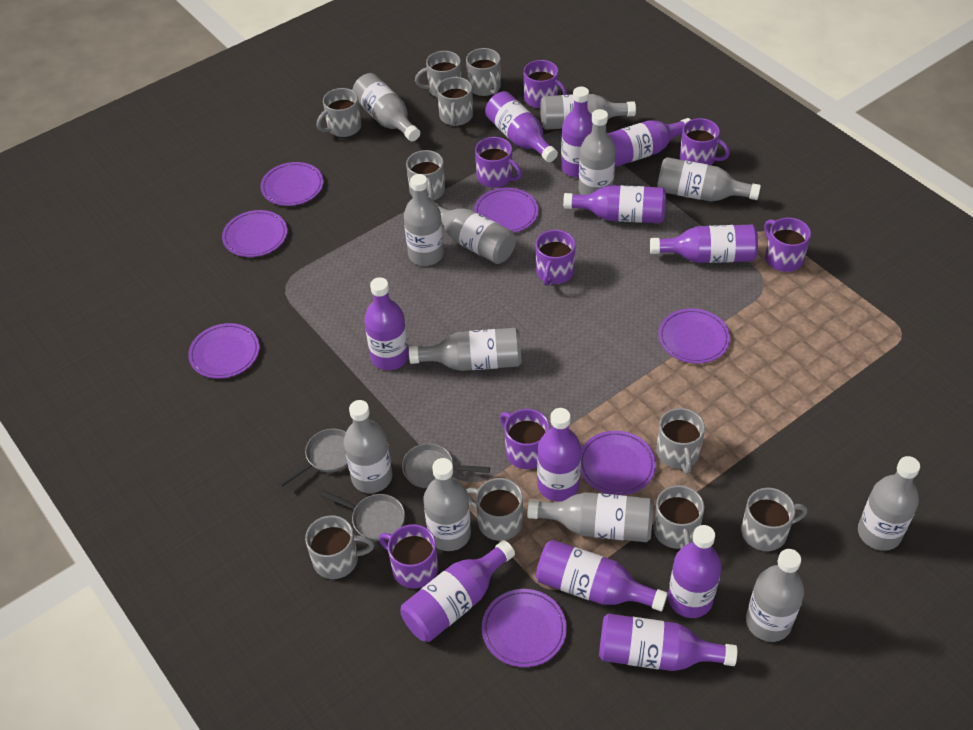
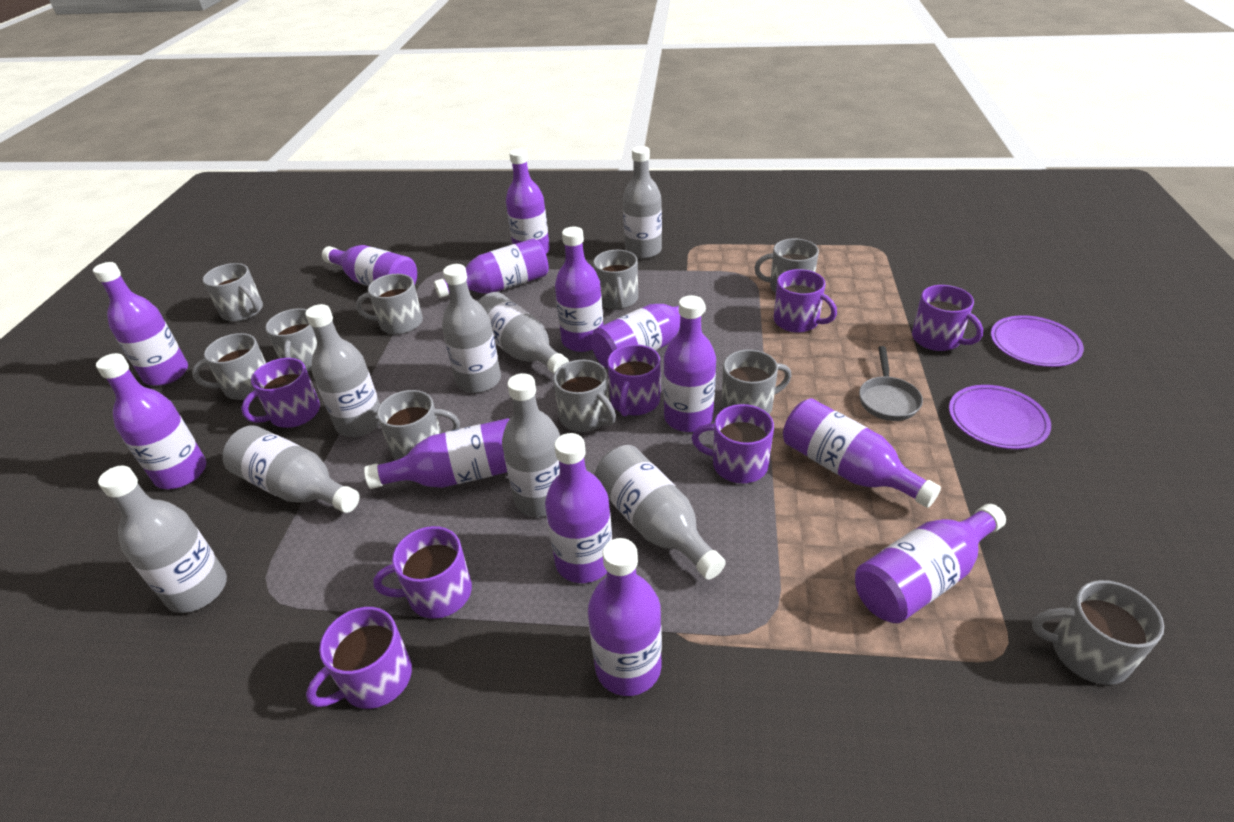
grey bottle: [343,400,392,493] [352,73,420,142] [404,174,444,266] [409,328,522,371] [424,458,471,551] [436,203,516,264] [527,492,654,542] [540,94,636,130] [579,109,616,195] [657,157,761,201] [746,549,804,642] [858,456,920,551] = 12 -> [98,466,227,613] [222,425,360,513] [305,304,380,437] [442,264,501,393] [478,292,569,374] [502,373,560,517] [595,445,726,580] [623,146,662,259] = 8
grey pan: [278,429,348,487] [320,490,405,541] [402,443,490,488] = 3 -> [859,346,923,421] = 1
purple bottle: [364,277,409,370] [400,540,515,642] [485,91,558,162] [536,540,668,611] [537,408,581,502] [561,87,593,178] [563,185,666,223] [599,613,737,671] [607,118,691,167] [650,225,758,263] [668,525,722,618] = 11 -> [93,262,188,386] [96,353,206,489] [322,245,417,286] [364,418,509,489] [434,238,549,298] [506,149,550,254] [545,433,612,583] [555,227,603,352] [588,538,662,696] [591,301,706,368] [663,295,716,432] [783,398,941,508] [855,504,1006,623] = 13
purple plate: [188,323,260,379] [222,210,288,257] [260,162,324,206] [474,187,539,233] [482,589,567,667] [581,431,656,495] [658,308,730,364] = 7 -> [949,385,1051,449] [991,315,1084,367] = 2

